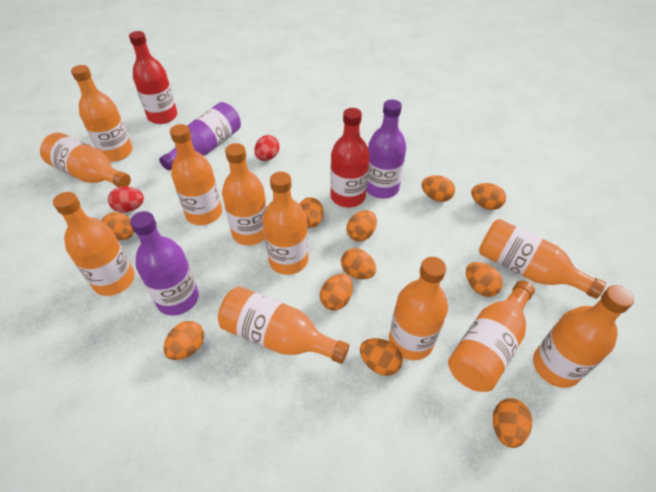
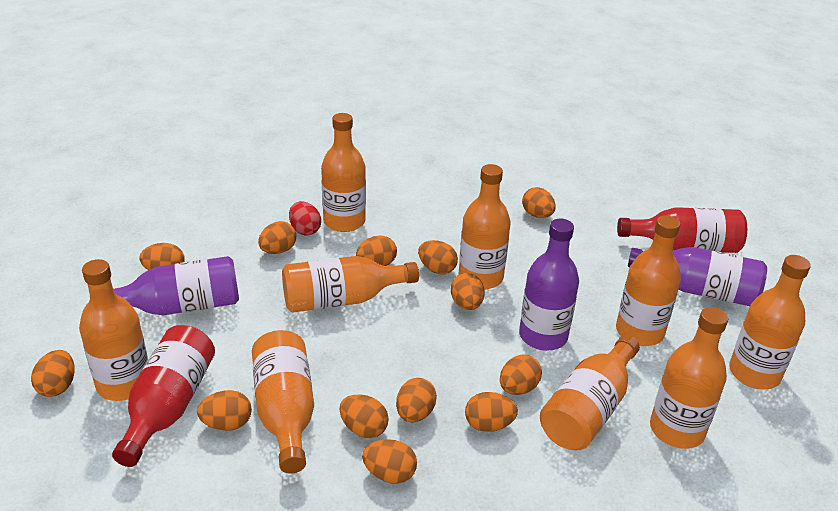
orange bottle: [40,132,131,187] [53,192,135,296] [71,65,133,162] [170,124,222,225] [218,286,349,364] [222,143,267,245] [263,172,308,275] [389,257,448,360] [448,280,535,392] [479,219,606,299] [533,285,634,388] = 11 -> [79,259,148,401] [252,330,314,474] [282,256,419,313] [321,113,366,232] [459,164,510,290] [540,335,640,450] [616,215,681,346] [650,307,728,449] [729,255,811,389] = 9
orange egg: [102,212,134,240] [164,321,204,360] [300,197,323,228] [320,274,353,311] [341,248,376,279] [346,210,377,241] [360,338,403,376] [422,175,455,202] [466,262,503,297] [471,183,506,210] [493,398,532,448] = 11 -> [31,350,75,397] [139,243,185,270] [197,390,252,431] [258,221,296,254] [339,395,389,438] [356,235,397,266] [362,439,417,484] [396,378,437,422] [418,240,458,274] [451,273,485,310] [465,392,518,432] [500,355,542,395] [522,187,556,218] = 13
red egg: [108,186,144,213] [254,135,280,161] = 2 -> [289,201,321,236] = 1

